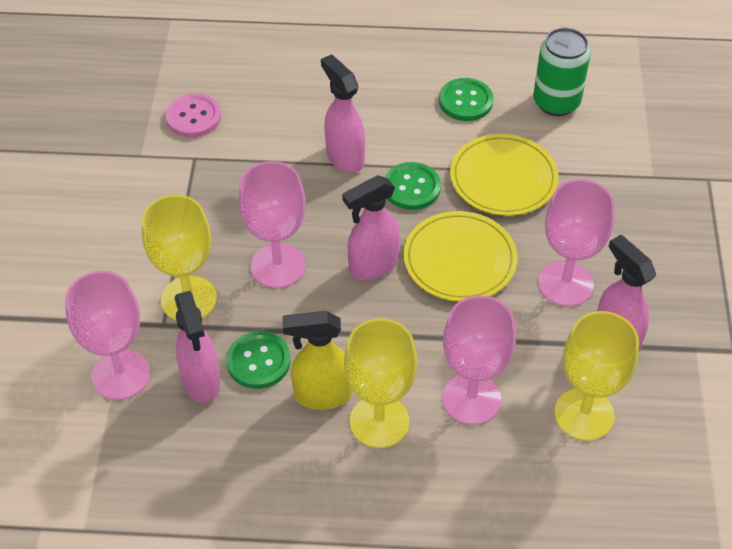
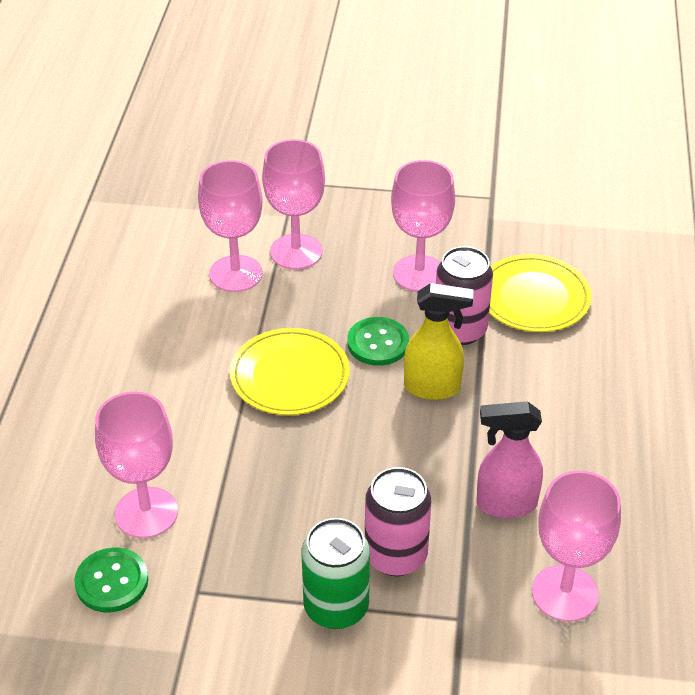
green button: [226,331,291,389] [385,162,441,210] [439,78,493,121] = 3 -> [74,548,148,612] [347,317,409,366] = 2
pink button: [166,93,221,137] = 1 -> none = 0
pink can: none = 0 -> [365,467,432,576] [436,246,493,345] = 2
pink goblet: [65,271,150,400] [239,161,306,288] [442,295,516,425] [538,179,615,306] = 4 -> [95,391,178,538] [198,160,263,292] [262,139,325,270] [391,160,455,292] [532,471,621,622] = 5
pink spray bottle: [175,291,221,403] [321,54,365,173] [342,175,400,280] [597,235,656,351] = 4 -> [476,402,543,518] = 1
yellow goblet: [142,195,217,320] [344,318,417,448] [554,311,639,441] = 3 -> none = 0

